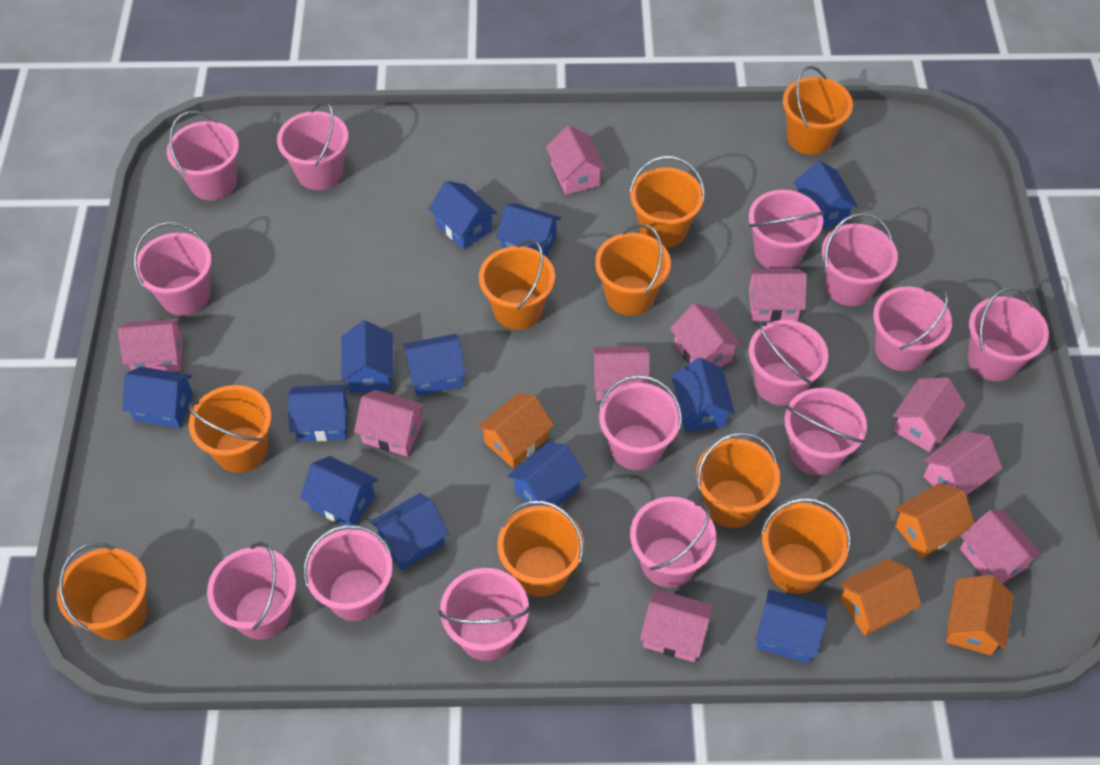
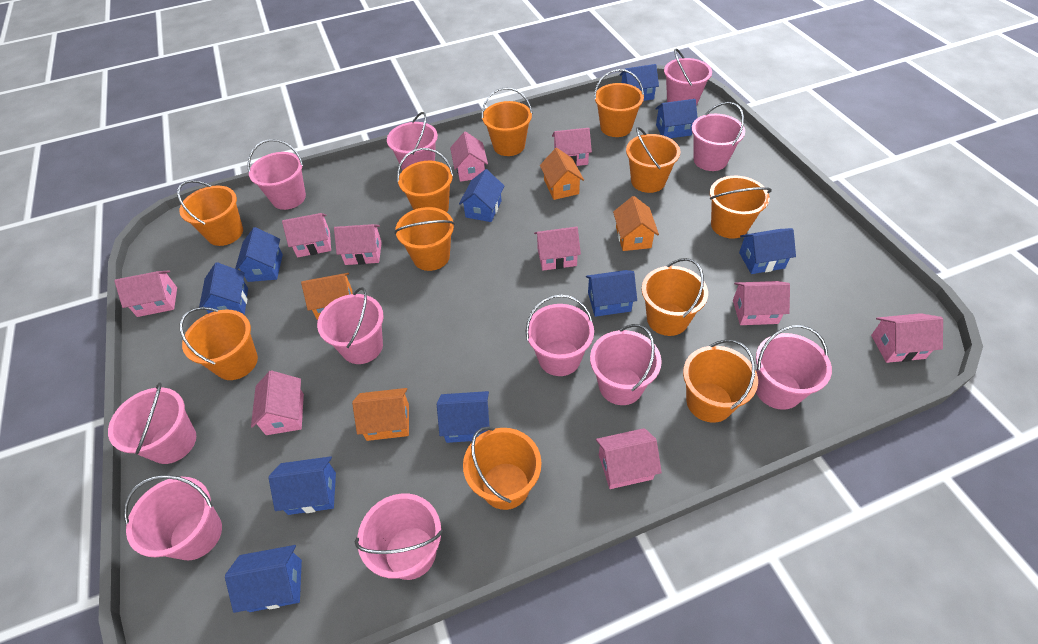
blue house: [122,367,193,428] [287,385,348,441] [300,456,378,529] [341,320,394,393] [370,493,449,570] [403,334,466,396] [429,181,497,249] [496,203,561,257] [508,442,586,507] [671,358,735,432] [755,589,828,663] [794,161,858,229] = 12 -> [199,262,248,315] [225,545,302,613] [235,227,283,282] [269,456,336,515] [437,391,489,443] [459,169,504,222] [586,270,637,317] [620,64,659,101] [655,99,698,138] [739,228,796,274] = 10
orange bucket: [57,543,147,640] [189,385,271,473] [479,240,555,330] [497,500,584,597] [595,224,671,316] [629,156,705,248] [696,432,780,528] [761,498,851,594] [783,66,853,155] = 9 -> [177,180,243,246] [180,307,258,380] [394,207,455,271] [397,148,453,212] [463,427,541,510] [482,87,533,156] [594,69,644,137] [626,127,680,193] [642,258,708,336] [683,340,758,423] [710,176,772,239] = 11
pink bucket: [134,222,212,316] [167,111,239,200] [207,542,296,640] [277,102,348,190] [303,525,393,621] [439,568,531,661] [599,375,682,470] [630,497,716,588] [749,190,825,269] [749,320,828,406] [784,388,867,475] [822,213,898,306] [873,286,952,371] [968,287,1049,381] = 14 -> [108,382,196,464] [123,475,222,560] [247,139,306,210] [317,287,384,364] [355,493,443,580] [387,112,438,170] [526,294,594,376] [590,324,662,405] [664,49,712,106] [692,102,745,171] [756,325,832,410] = 11

